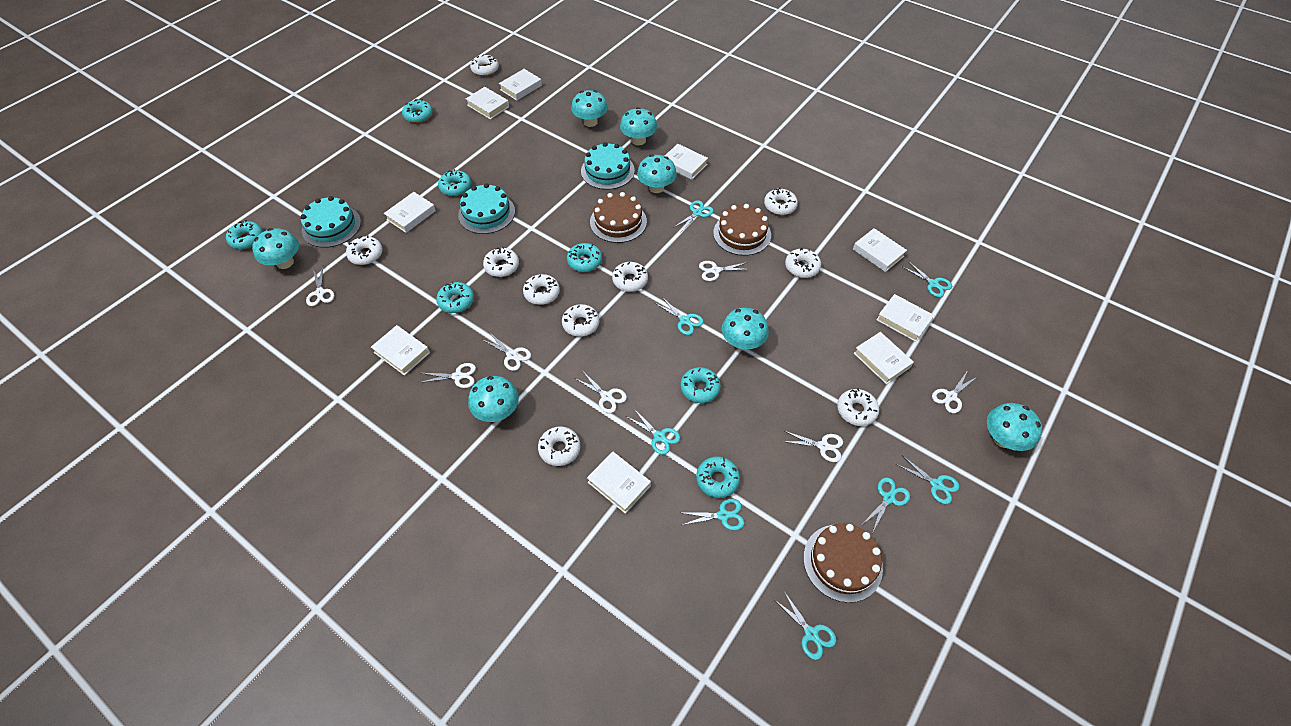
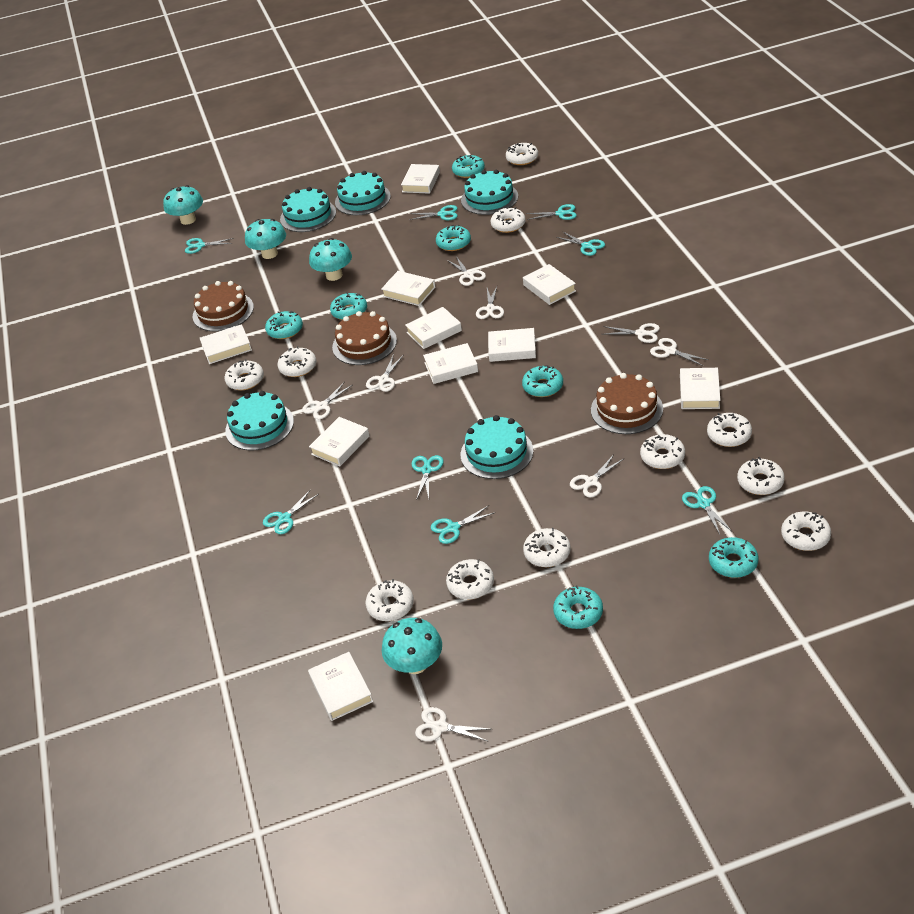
turquoise cake: [300,196,361,248] [458,183,515,234] [581,142,635,190] = 3 -> [225,391,294,451] [280,187,336,232] [335,171,391,215] [461,170,518,215] [461,415,533,479] = 5
turquoise mushroom: [252,228,299,269] [468,376,519,422] [571,90,608,127] [620,107,657,145] [637,155,677,193] [722,308,769,350] [987,403,1042,451] = 7 -> [163,185,203,225] [245,219,286,259] [309,238,352,281] [382,618,442,674] = 4
white book: [371,325,430,376] [384,192,436,233] [466,87,509,119] [499,69,542,101] [587,451,651,514] [665,144,708,180] [853,228,907,272] [854,332,914,384] [876,294,934,342] = 9 -> [200,324,252,364] [308,652,373,721] [309,417,370,467] [381,271,436,306] [401,164,440,194] [405,307,462,349] [423,343,478,384] [488,328,536,362] [523,264,576,305] [680,368,720,409] = 10
white donut: [346,235,383,265] [470,55,499,76] [483,247,519,277] [523,274,560,305] [538,426,580,466] [562,304,599,337] [612,262,648,292] [764,188,798,215] [785,248,821,278] [837,388,879,426] = 10 -> [225,359,264,390] [277,346,316,377] [366,579,414,621] [446,559,494,599] [491,207,526,233] [506,143,538,165] [523,528,571,567] [640,434,685,469] [707,413,752,447] [737,457,785,495] [781,512,831,551] = 11
white scissors: [306,266,334,306] [419,363,476,388] [482,333,531,371] [575,372,627,413] [699,261,751,281] [782,431,843,462] [932,370,977,413] = 7 -> [302,381,352,419] [366,354,403,392] [415,707,490,742] [447,256,486,286] [476,286,504,319] [570,455,624,497] [603,323,660,343] [650,338,708,366] = 8

